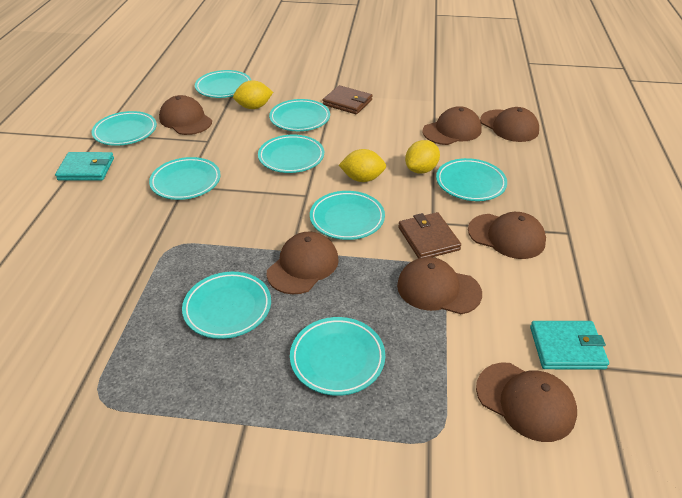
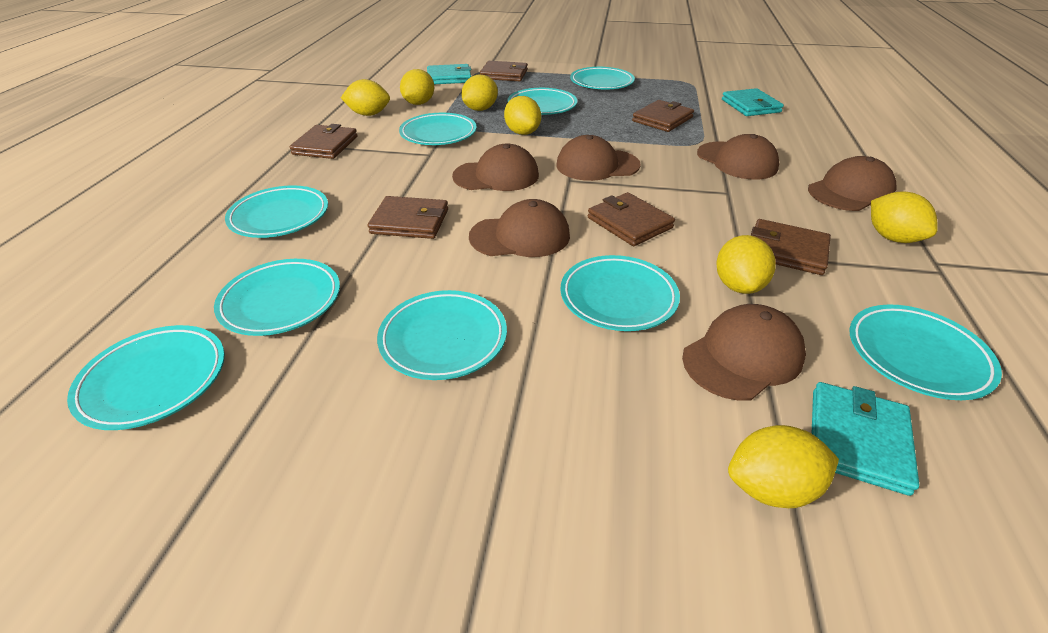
brown cap: [159,95,212,135] [266,232,339,294] [397,257,482,314] [422,106,482,145] [468,212,546,259] [476,363,577,442] [480,107,539,142] = 7 -> [452,144,539,191] [469,199,570,257] [557,135,641,181] [682,304,806,401] [697,134,779,180] [808,156,897,211] = 6
brown wallet: [323,85,373,114] [398,212,461,258] = 2 -> [290,124,357,159] [368,196,448,239] [480,61,528,81] [588,192,675,246] [632,100,694,132] [751,219,831,275] = 6
turquoise wallet: [55,152,114,181] [530,321,609,369] = 2 -> [427,64,471,84] [722,88,784,116] [812,382,919,496] = 3
yellow lemon: [233,80,273,109] [339,149,386,182] [405,140,440,174] = 3 -> [341,79,390,116] [400,69,434,105] [462,75,498,111] [504,96,541,135] [716,235,776,294] [728,425,839,508] [871,191,938,243] = 7

